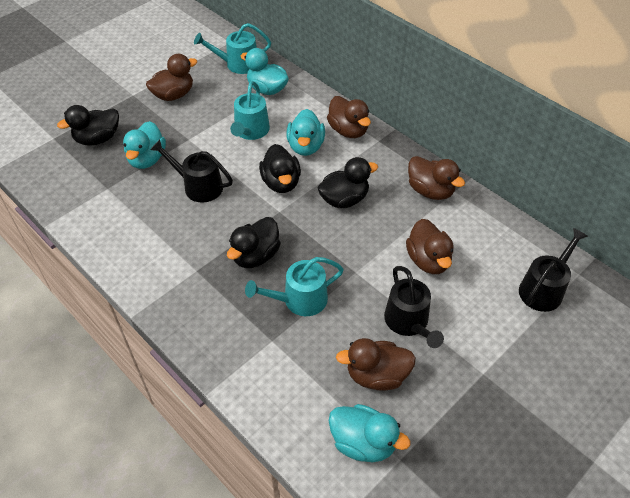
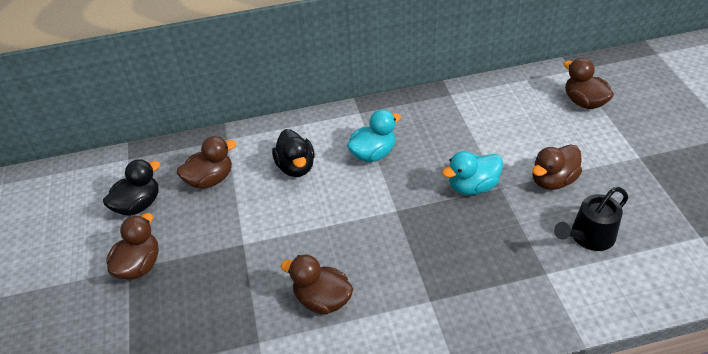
black duck: [57,105,119,146] [227,217,281,268] [259,144,301,193] [317,157,378,208] = 4 -> [103,159,160,216] [272,129,315,177] = 2
black watering can: [150,139,233,203] [384,266,444,348] [519,228,588,312] = 3 -> [554,187,628,251] = 1
turquoise duck: [123,121,166,169] [241,48,289,95] [287,109,325,156] [329,404,411,462] = 4 -> [347,110,401,162] [442,151,503,195] = 2
turquoise watering can: [194,23,271,74] [230,81,270,140] [245,257,344,316] = 3 -> none = 0

